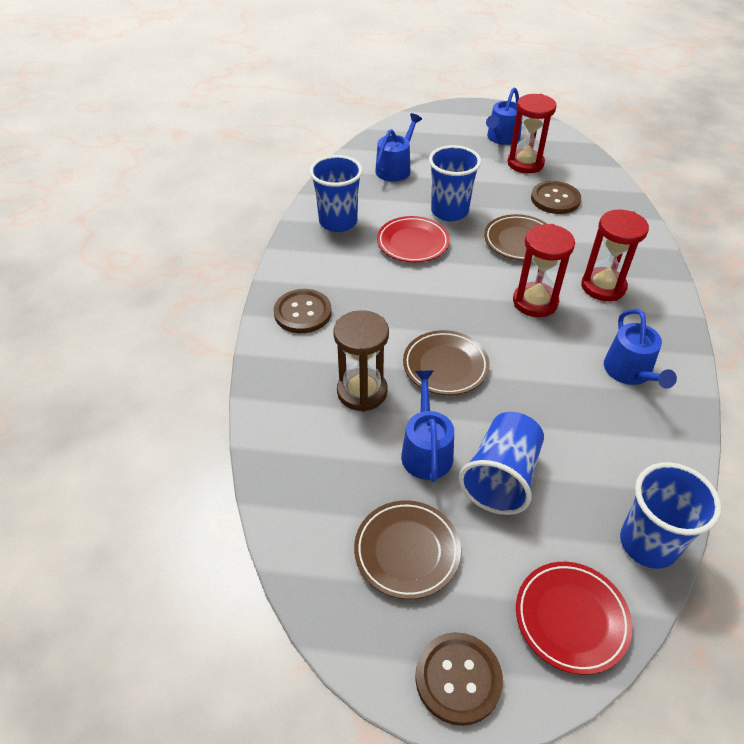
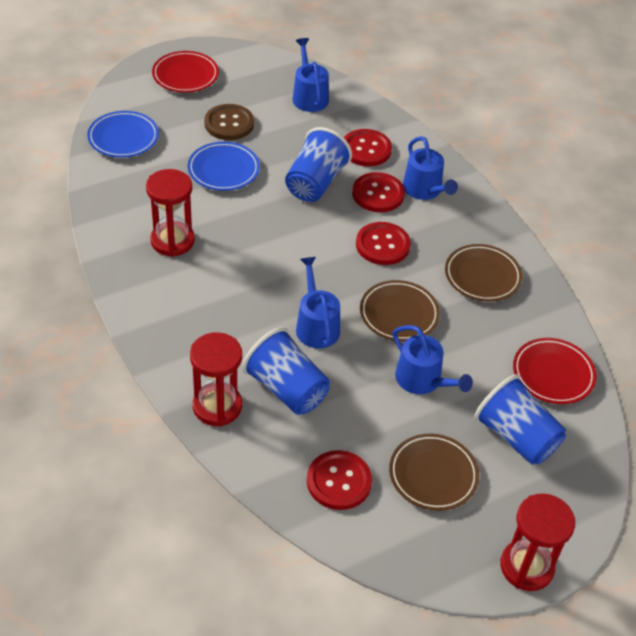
blue cup: [309,155,363,232] [429,145,481,221] [459,412,544,515] [620,462,722,569] = 4 -> [242,327,330,415] [285,127,352,202] [474,374,566,465] = 3
blue plate: none = 0 -> [87,111,159,158] [188,142,260,191] = 2
brown button: [274,289,332,333] [415,632,503,726] [531,181,581,214] = 3 -> [204,104,254,140] = 1
brown hourglass: [333,310,389,412] = 1 -> none = 0
red button: none = 0 -> [307,450,372,510] [344,129,392,166] [352,172,405,212] [356,222,411,265] = 4

